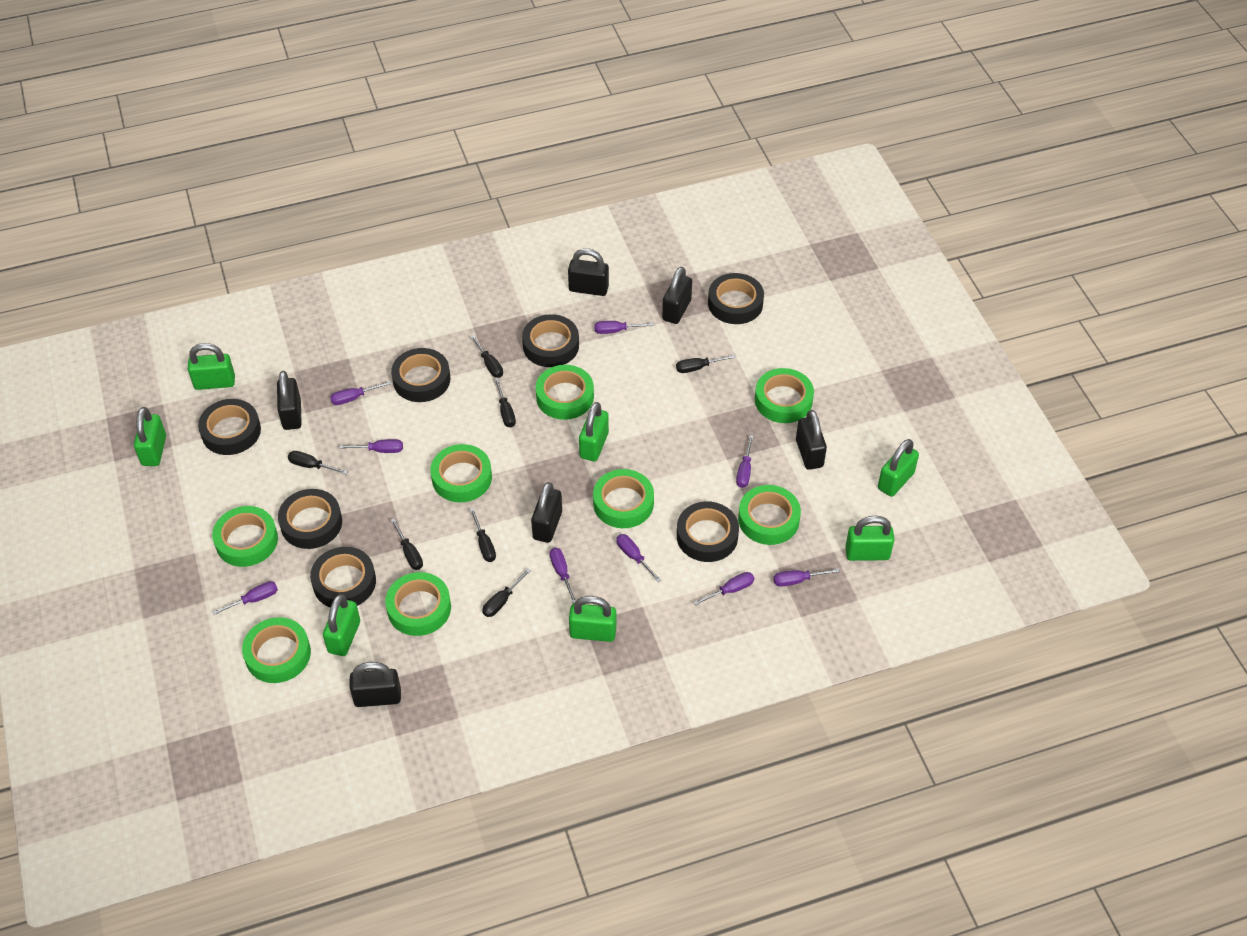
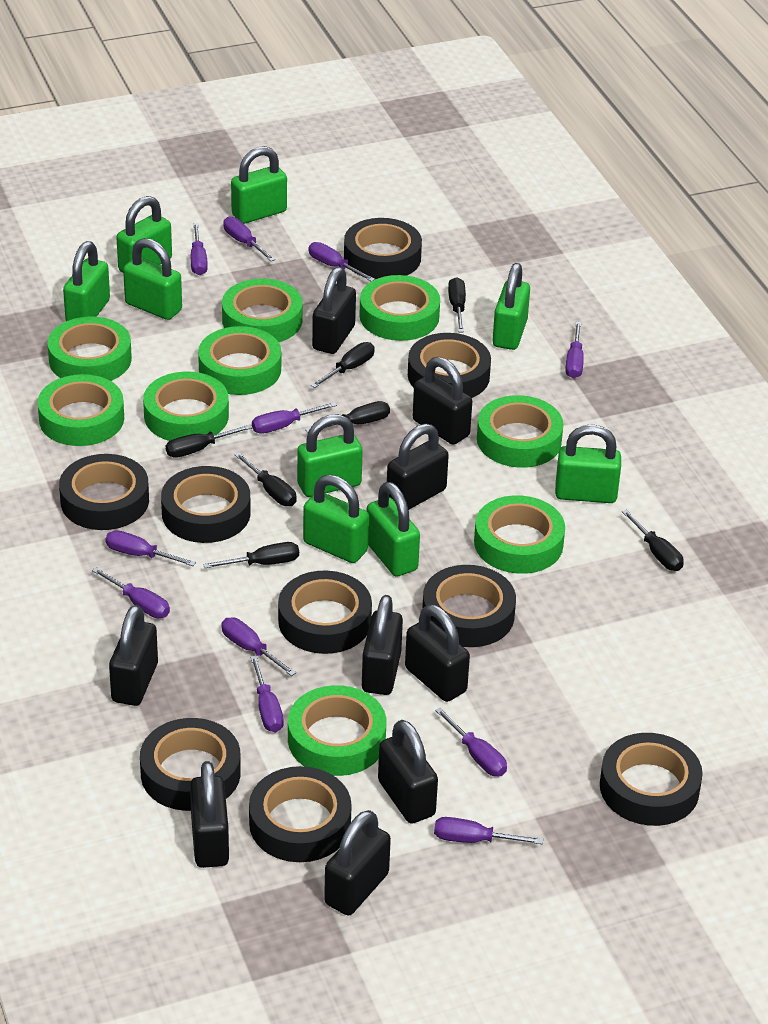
black padlock: [277,371,302,430] [350,662,401,707] [531,482,562,543] [568,248,609,296] [662,267,692,324] [796,410,827,470] = 6 -> [109,605,158,706] [190,761,229,868] [312,267,356,354] [324,810,391,915] [362,595,403,695] [378,720,438,824] [387,424,449,510] [405,604,470,702] [413,357,472,445] = 9
black tape: [198,399,261,455] [278,489,342,549] [310,547,376,607] [391,348,450,402] [522,314,579,367] [677,501,739,562] [708,273,764,324] = 7 -> [59,454,149,530] [140,718,241,811] [161,466,251,543] [249,766,352,862] [278,571,372,654] [344,218,422,280] [408,333,491,398] [422,565,516,647] [600,733,703,826] = 9
green padlock: [134,407,166,466] [188,343,235,390] [323,594,360,656] [569,596,616,642] [579,402,609,461] [845,516,894,561] [878,439,919,497] = 7 -> [63,241,110,321] [116,196,172,273] [123,238,182,320] [231,146,287,224] [297,414,363,497] [303,475,369,563] [367,482,420,577] [492,263,530,350] [555,424,621,503] = 9
green tape: [212,506,278,567] [242,617,311,683] [385,572,451,636] [430,444,492,502] [536,365,594,420] [593,469,654,528] [738,485,801,545] [755,368,814,423] = 8 -> [38,374,124,446] [47,316,132,381] [143,372,229,441] [198,326,281,395] [222,279,303,342] [288,685,386,776] [359,275,440,341] [474,495,565,574] [477,395,564,468] = 9
purple screwdriver: [212,581,278,615] [330,381,391,405] [339,439,403,453] [549,548,576,604] [594,321,654,334] [616,534,661,582] [693,572,754,605] [736,435,753,488] [773,568,840,587] = 9 -> [92,567,170,618] [105,530,196,566] [191,223,208,275] [221,617,296,676] [224,217,275,261] [250,655,284,732] [252,402,337,434] [309,242,375,281] [434,817,543,845] [435,707,507,777] [565,322,584,378] = 11

